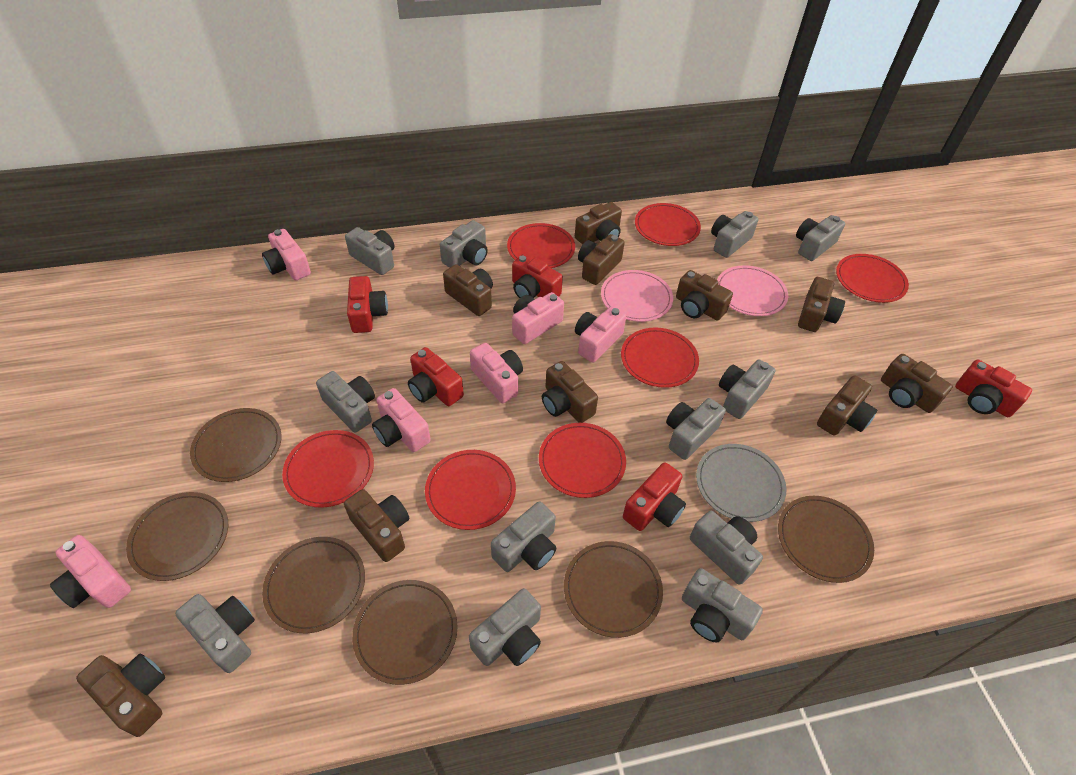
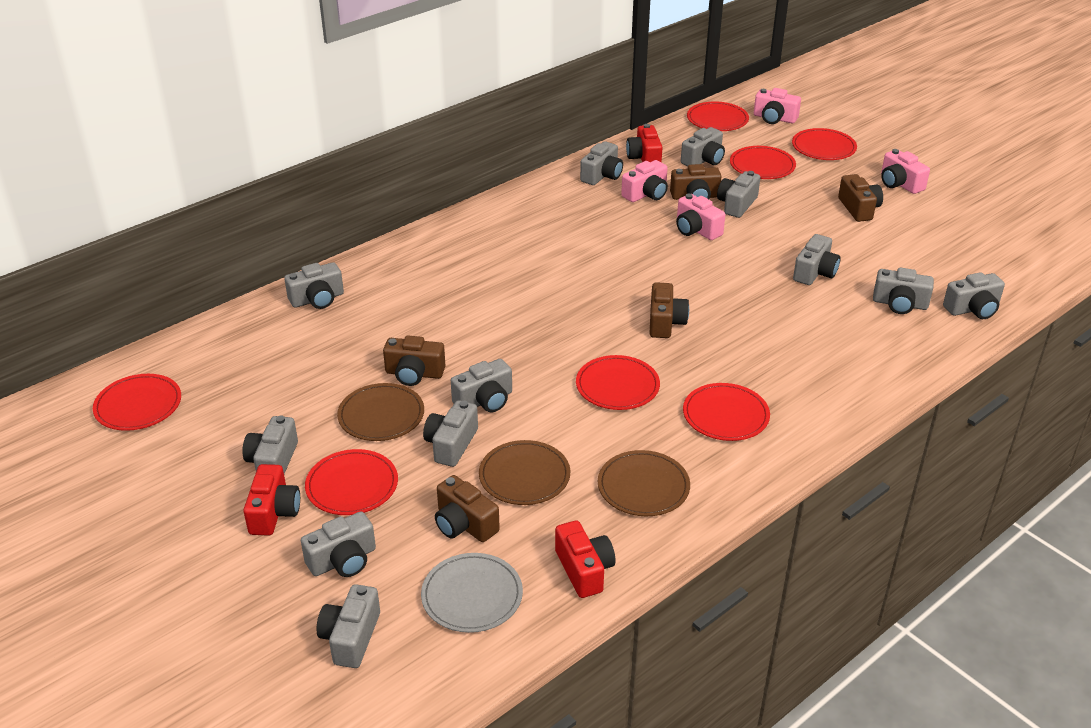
brown camera: [76,654,165,737] [344,489,409,562] [443,264,493,316] [542,361,598,423] [575,202,622,245] [578,234,625,285] [676,270,733,320] [798,277,845,332] [817,375,877,436] [881,354,953,413] = 10 -> [383,336,446,386] [435,475,500,542] [650,282,689,338] [670,164,722,200] [838,174,883,222] = 5
brown plate: [126,492,228,581] [190,408,281,482] [262,537,365,633] [352,580,458,685] [564,541,663,638] [778,496,874,583] = 6 -> [337,383,424,441] [479,440,570,505] [598,450,690,516] = 3
pink camera: [50,535,131,608] [262,229,311,280] [372,388,431,452] [470,343,523,403] [512,292,564,344] [575,306,626,363] = 6 -> [621,160,668,202] [676,194,725,240] [754,88,801,124] [881,149,930,194] = 4
pink plate: [601,270,673,322] [717,265,788,316] = 2 -> none = 0
red camera: [347,276,388,333] [408,347,464,406] [512,254,563,298] [623,462,686,531] [955,359,1032,417] = 5 -> [244,464,300,536] [555,520,615,598] [626,124,662,162] = 3

